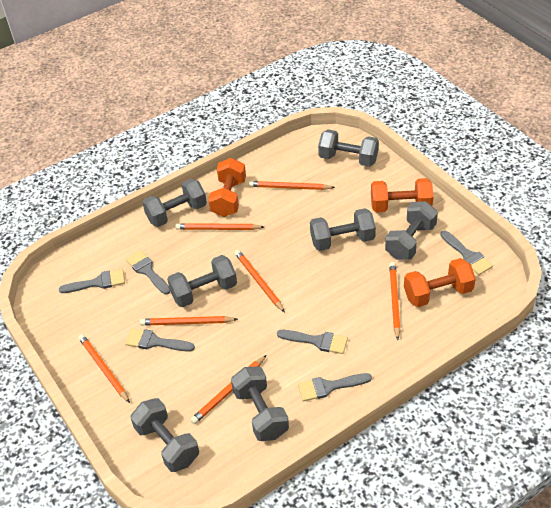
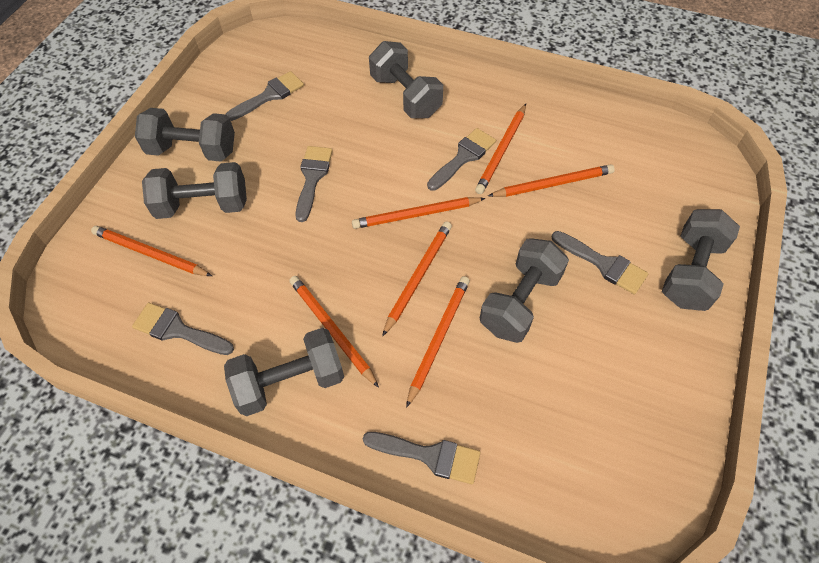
grey dumbbell: [130,398,199,472] [142,179,207,227] [167,255,237,307] [231,367,289,441] [310,208,376,251] [318,129,379,167] [385,201,438,260] = 7 -> [135,108,235,162] [142,162,247,219] [224,327,344,416] [369,41,443,118] [480,238,569,343] [662,209,740,311] = 6
orange dumbbell: [208,158,246,217] [371,178,433,212] [404,258,476,307] = 3 -> none = 0

